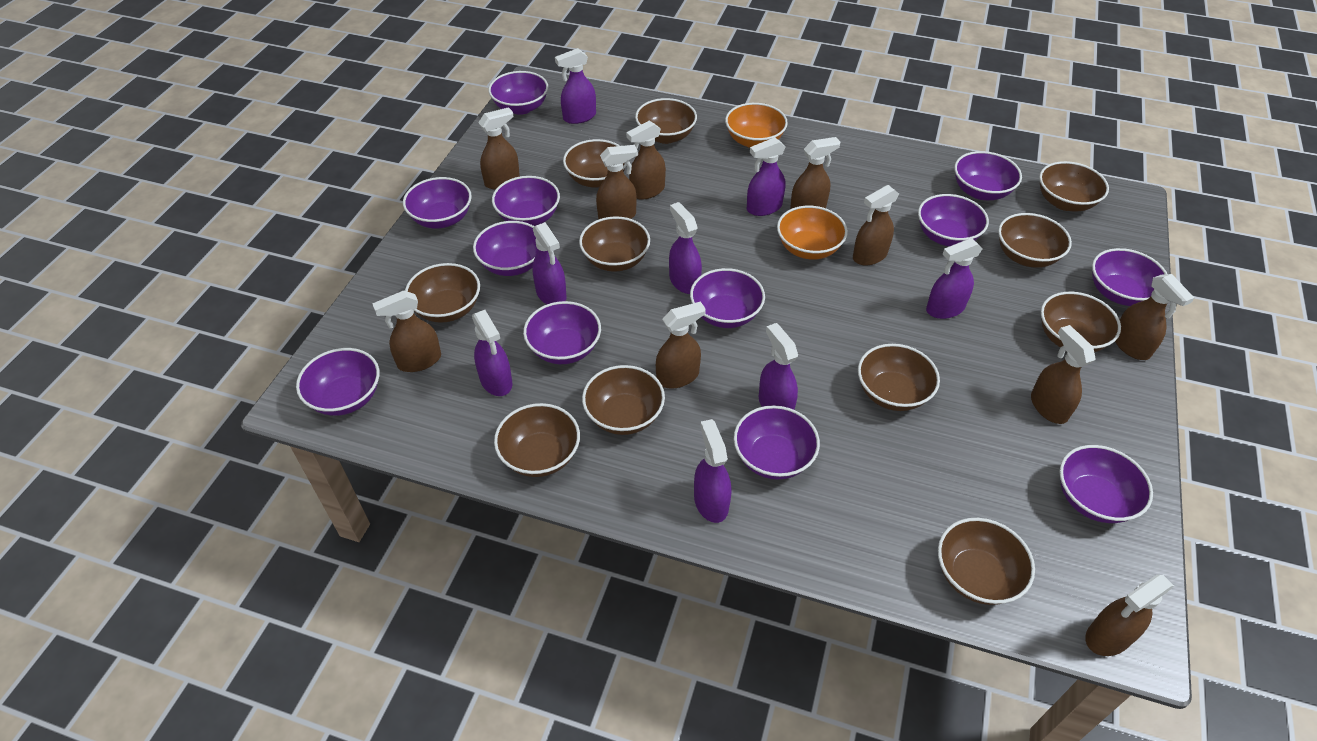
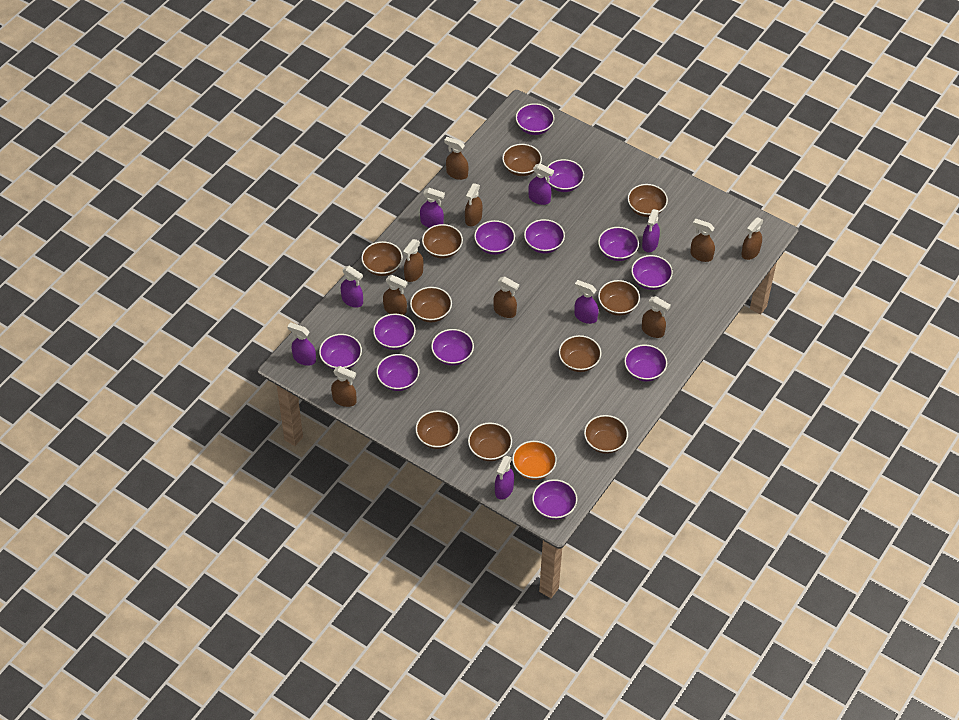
brown bowl: [405,263,480,323] [494,403,580,477] [563,139,626,188] [579,216,650,272] [582,365,665,435] [635,98,697,144] [858,344,940,411] [938,518,1035,605] [998,213,1072,268] [1039,161,1109,211] [1041,292,1121,352] = 11 -> [361,241,403,276] [410,287,452,322] [415,410,460,449] [422,224,463,259] [468,422,512,461] [502,144,542,176] [559,335,601,372] [584,415,628,454] [598,280,640,316] [628,184,668,217] = 10
brown spray bottle: [372,290,441,372] [478,107,520,189] [596,145,637,219] [626,121,666,199] [656,301,706,389] [790,137,840,209] [853,185,899,265] [1031,325,1095,424] [1085,575,1174,656] [1115,274,1194,360] = 10 -> [331,366,356,407] [383,275,408,315] [403,239,423,282] [444,137,468,180] [465,183,483,226] [493,276,519,318] [642,296,671,338] [690,219,715,262] [741,218,764,260] = 9
orange bowl: [725,103,788,148] [777,206,848,259] = 2 -> [512,441,557,480] = 1
purple spray bottle: [472,310,512,396] [532,222,567,304] [555,48,596,124] [669,202,702,294] [694,419,731,523] [747,137,786,216] [759,323,798,410] [926,238,982,319] = 8 -> [287,322,316,366] [341,266,363,308] [420,188,445,228] [495,456,514,500] [528,163,554,205] [574,280,599,324] [642,209,660,253] = 7

